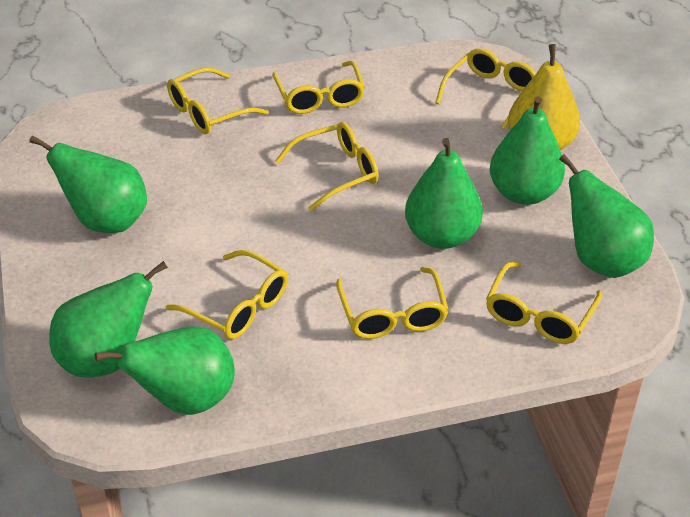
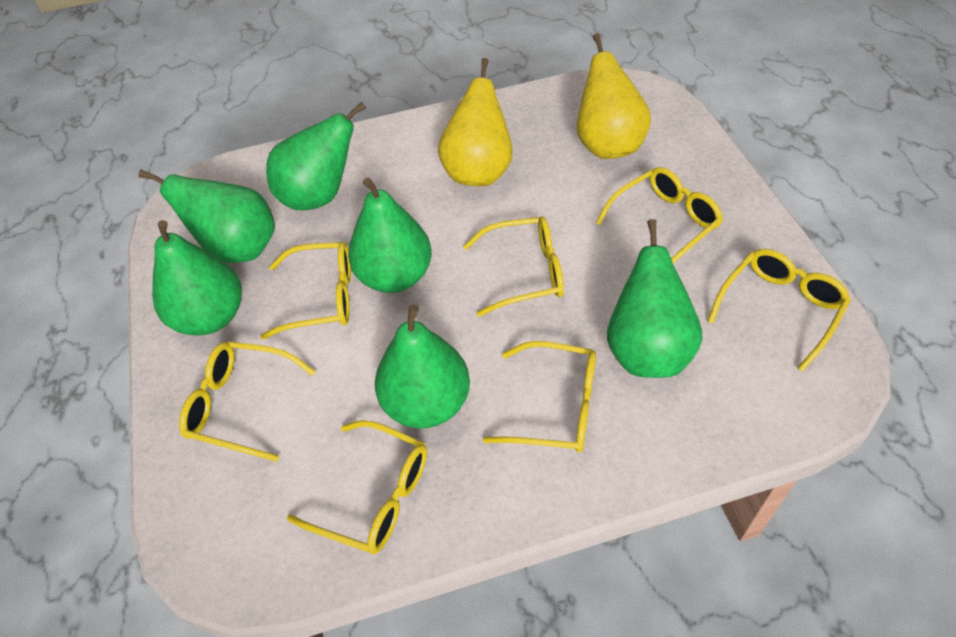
yellow pear: [508,44,580,151] = 1 -> [438,58,513,186] [576,33,651,159] = 2

